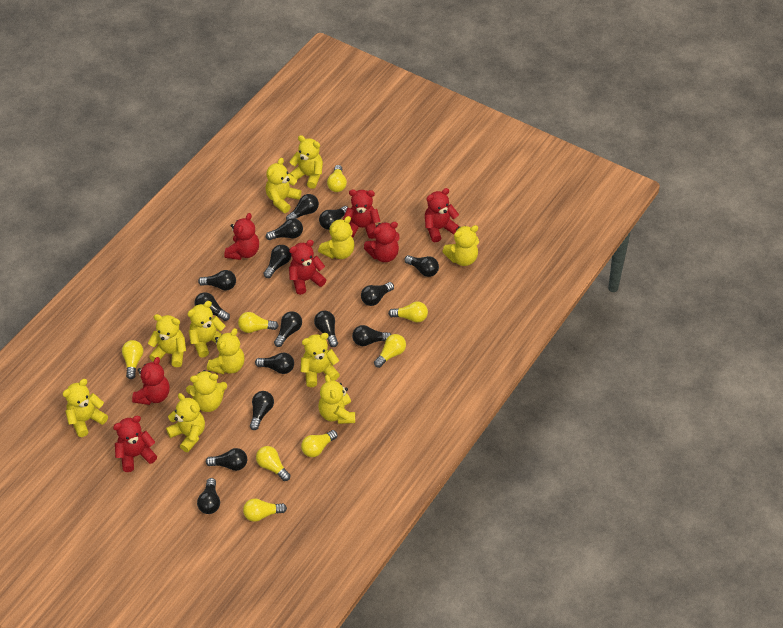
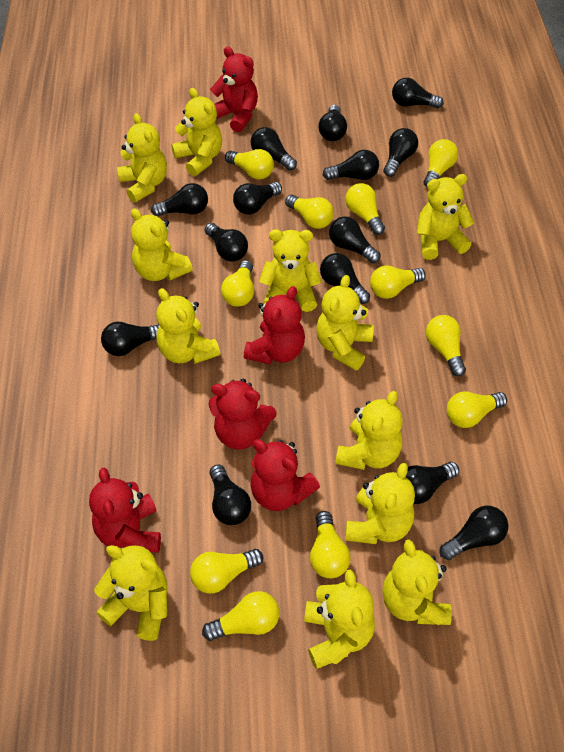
black light bulb: [194,292,230,321] [197,478,220,514] [198,270,236,291] [206,448,247,471] [250,391,274,430] [255,353,294,374] [263,245,291,278] [266,218,303,240] [274,311,302,347] [286,194,319,221] [314,311,338,347] [319,206,347,230] [352,325,391,346] [361,282,394,306] [404,255,439,277] = 15 -> [101,322,160,356] [151,183,208,217] [205,223,248,262] [209,464,251,525] [233,182,282,214] [251,127,297,171] [319,105,347,141] [320,253,370,304] [323,150,379,180] [329,216,381,263] [383,128,418,177] [392,78,444,109] [405,462,459,504] [439,506,508,560] = 14
red teddy bear: [113,416,157,472] [132,357,170,405] [224,213,259,260] [289,240,326,295] [343,189,380,239] [364,222,400,262] [425,188,460,242] = 7 -> [89,467,161,552] [209,379,277,450] [210,47,258,132] [244,286,305,364] [251,439,320,511] = 5
yellow light bulb: [122,340,143,379] [238,312,279,333] [243,498,287,522] [256,446,290,481] [301,430,337,457] [327,165,347,192] [374,334,406,368] [388,302,428,322] = 8 -> [190,549,263,594] [202,591,279,641] [221,260,254,307] [225,149,274,180] [285,195,334,229] [310,511,351,578] [345,183,385,235] [370,265,426,299] [424,139,458,187] [426,315,466,376] [447,392,507,428] = 11

